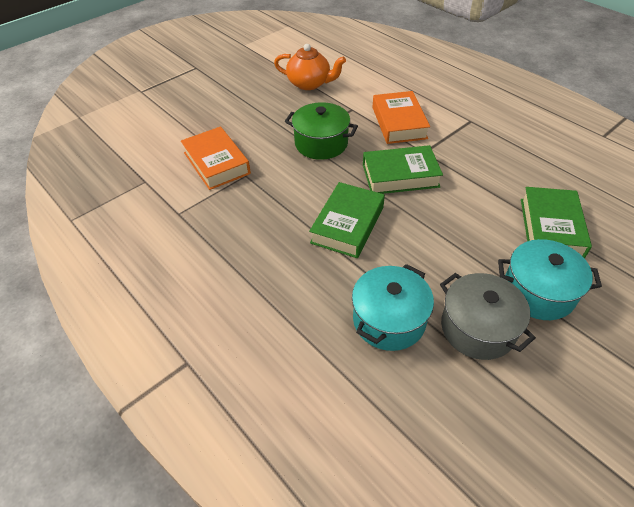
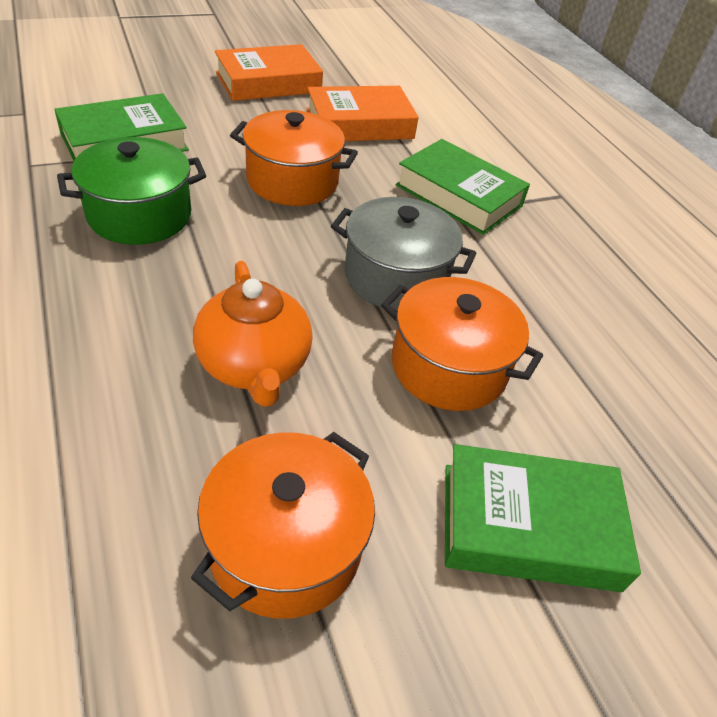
orange pot: none = 0 -> [191,432,375,619] [230,110,358,206] [381,277,543,411] = 3
turquoise pot: [352,264,434,351] [498,239,602,320] = 2 -> none = 0

